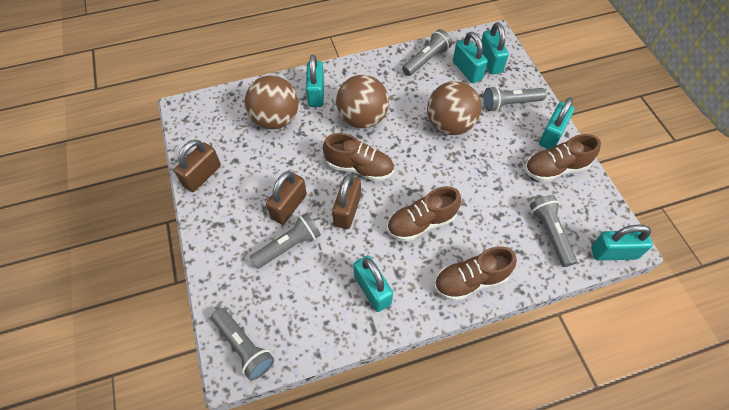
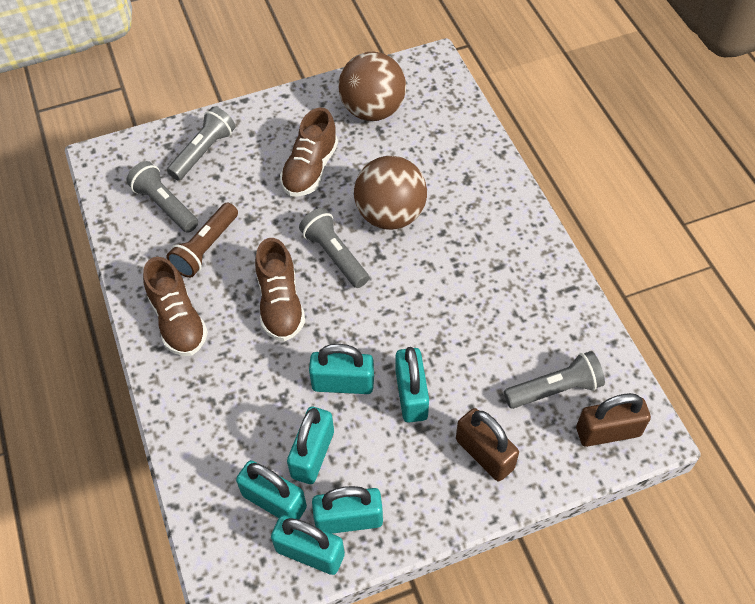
brown ball: [245,75,298,130] [336,75,389,129] [427,81,481,135] = 3 -> [338,52,406,121] [354,156,427,230] = 2
brown flashlight: none = 0 -> [166,203,238,278] = 1
brown padlock: [174,139,221,192] [266,171,307,225] [332,174,361,229] = 3 -> [456,408,519,482] [576,393,651,447] = 2
brown shoe: [323,133,394,181] [387,186,461,242] [434,246,517,301] [525,134,601,182] = 4 -> [143,257,208,356] [255,238,305,341] [280,108,338,197] = 3
grey flashlight: [211,308,274,380] [250,213,321,269] [402,29,452,76] [483,86,546,111] [530,195,577,267] = 5 -> [126,161,198,233] [167,107,236,181] [299,208,369,288] [504,351,605,409] = 4

